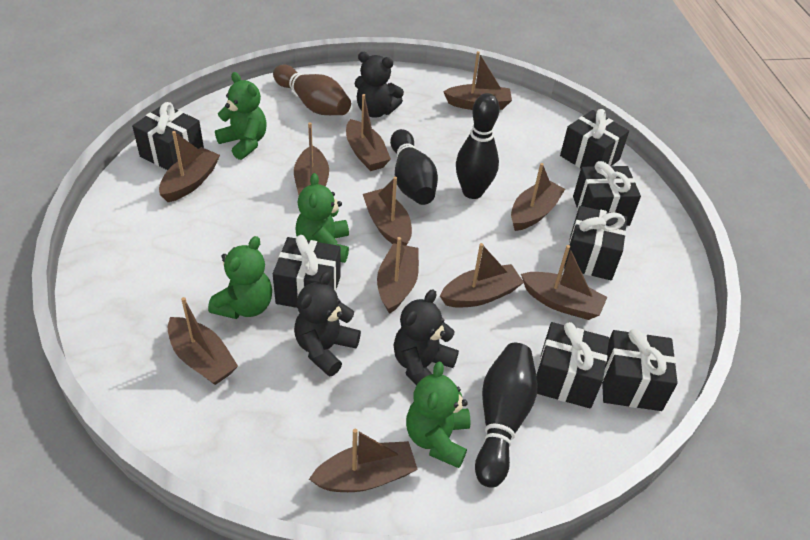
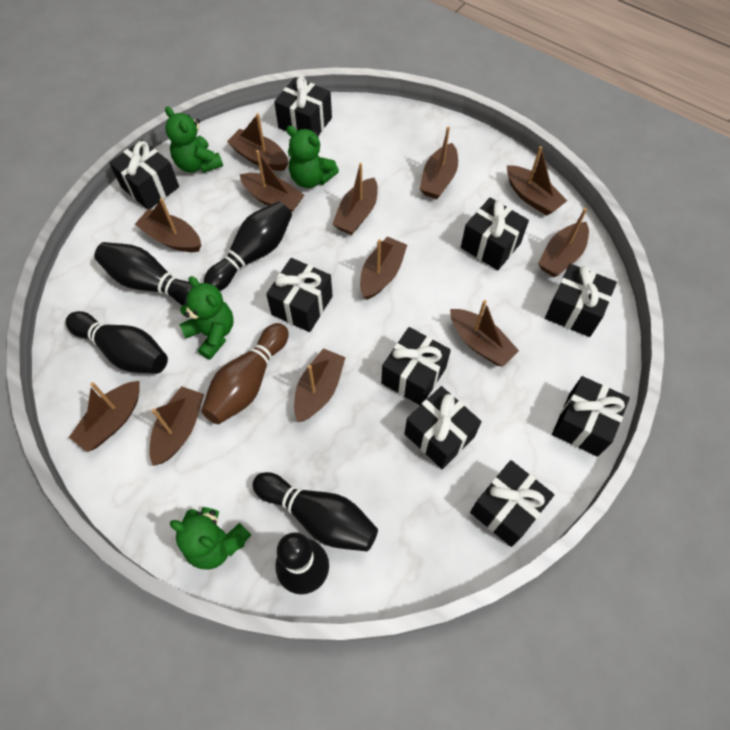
black bowling pin: [390,129,438,205] [456,93,500,199] [475,343,537,488] = 3 -> [65,311,168,374] [94,242,192,306] [204,201,292,291] [252,472,378,551] [275,532,329,595] = 5
black gift: [132,102,204,170] [273,235,341,308] [536,322,609,409] [560,109,629,168] [564,206,627,280] [573,161,641,226] [602,329,678,411] = 7 -> [109,140,179,210] [266,258,333,332] [274,76,332,135] [381,327,451,405] [404,386,482,469] [461,197,529,270] [470,460,555,547] [545,264,617,337] [552,376,630,457] = 9
black teddy bear: [294,272,361,376] [354,52,404,118] [393,289,459,386] = 3 -> none = 0
brown boat: [159,131,220,202] [168,297,238,385] [294,122,329,195] [309,428,418,492] [346,94,391,171] [363,177,412,245] [377,237,419,314] [440,243,524,307] [443,51,512,110] [511,163,565,231] [521,245,607,320] = 11 -> [69,381,140,452] [135,198,201,252] [149,386,204,466] [227,113,288,171] [240,150,304,213] [294,348,346,422] [332,163,378,235] [360,237,407,300] [420,126,458,199] [450,300,519,367] [507,146,567,216] [538,208,589,277] = 12

